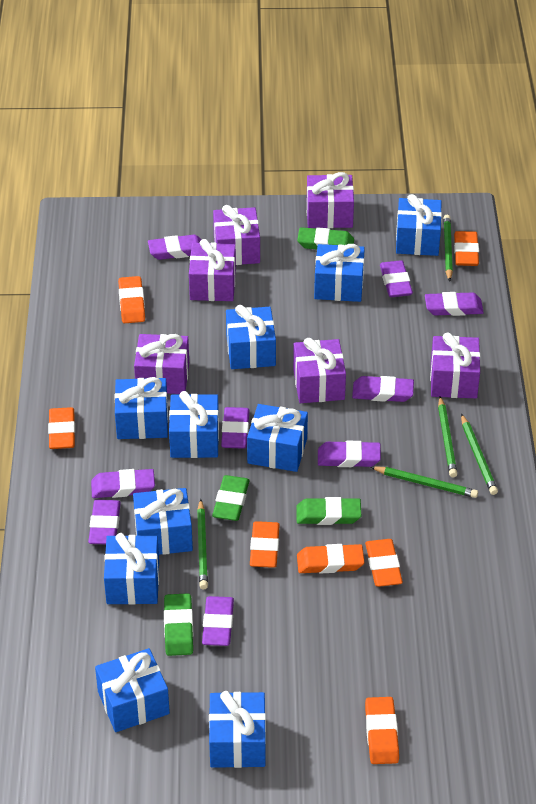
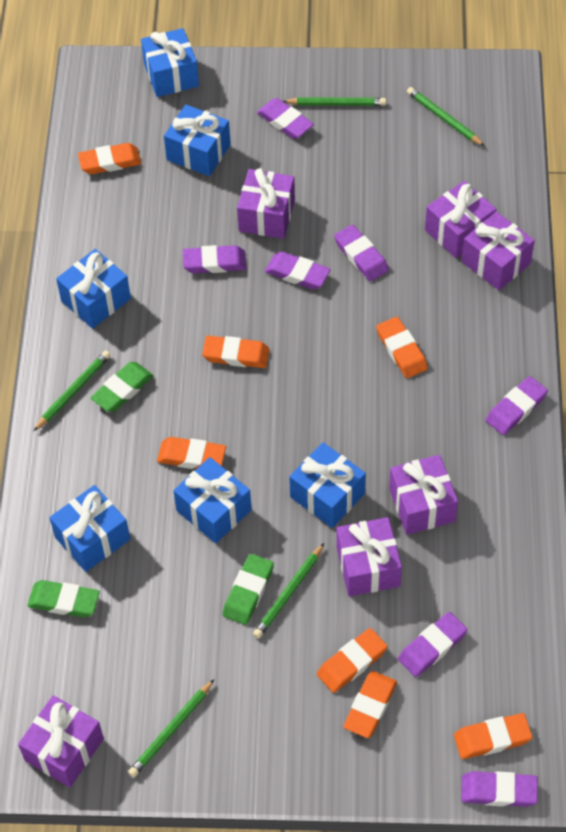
blue gift: [95,648,170,732] [104,533,159,605] [114,377,168,439] [133,488,193,555] [169,391,219,458] [209,691,266,768] [226,305,276,369] [247,404,308,472] [314,244,365,302] [396,194,442,256] = 10 -> [49,485,130,572] [56,249,131,329] [141,28,199,97] [164,105,231,176] [173,457,252,543] [289,442,366,528] = 6
green eraser: [164,593,193,656] [212,475,250,521] [296,497,361,525] [297,227,354,249] = 4 -> [27,580,100,617] [91,362,153,412] [222,554,274,625] = 3
purple eraser: [88,500,121,544] [91,469,155,498] [148,235,202,260] [202,596,234,646] [221,407,250,449] [318,441,381,467] [352,376,414,402] [380,260,413,297] [425,292,484,316] = 9 -> [183,245,246,273] [257,98,314,139] [265,251,331,290] [334,225,389,281] [398,612,468,677] [461,771,538,807] [485,376,548,435] = 7

